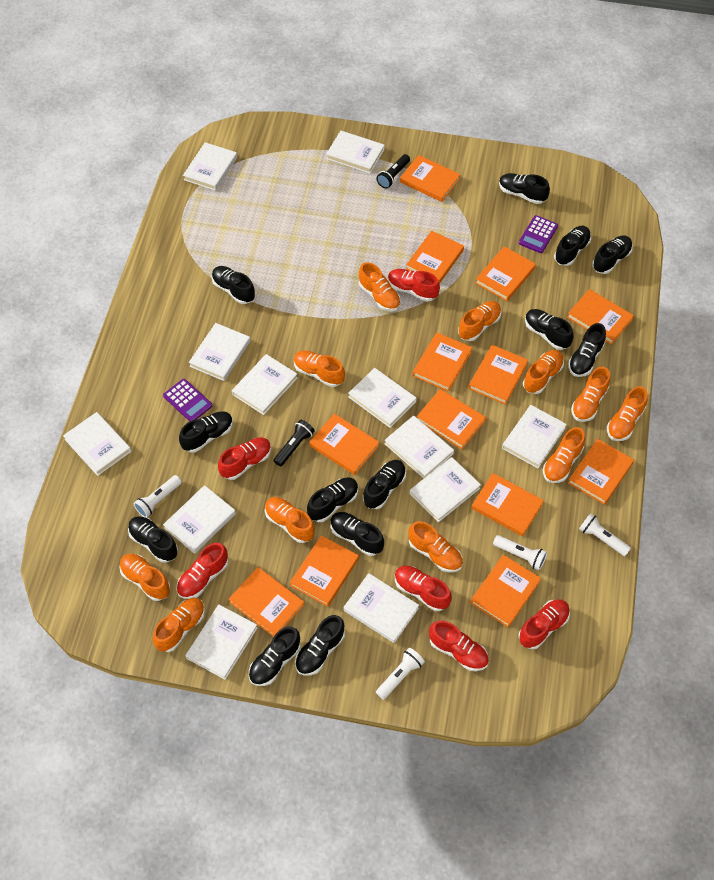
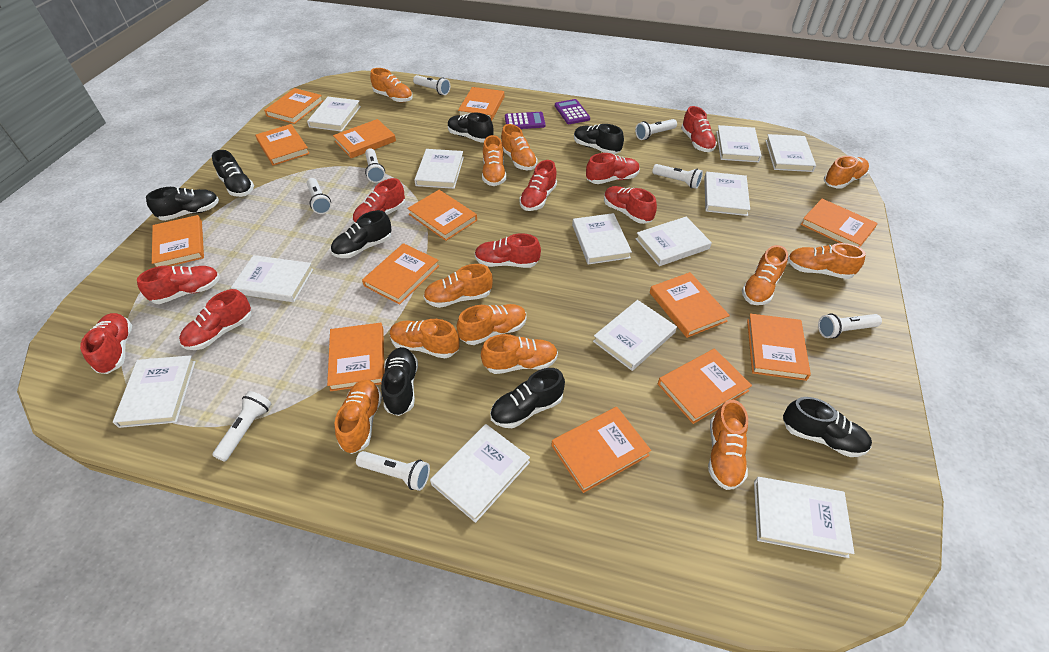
black flashlight: [274,420,315,466] [376,154,410,188] = 2 -> none = 0
black shoe: [128,516,178,563] [179,411,233,453] [212,266,255,304] [249,626,301,686] [295,615,345,675] [307,477,359,522] [330,512,384,556] [363,460,406,509] [499,173,550,204] [525,309,573,350] [554,226,591,266] [568,323,606,377] [592,235,633,274] = 13 -> [146,187,219,221] [212,150,254,197] [331,210,392,258] [381,347,418,416] [448,113,494,143] [490,368,565,428] [574,124,624,154] [783,397,872,457] = 8
orange shoe: [119,554,171,601] [153,598,205,652] [265,497,315,543] [294,351,345,387] [359,262,401,311] [408,521,463,573] [458,301,501,341] [523,350,564,394] [543,427,585,483] [571,367,610,422] [607,386,648,441] = 11 -> [335,379,382,454] [370,68,413,102] [390,319,460,358] [423,264,493,308] [457,304,526,345] [481,334,558,374] [482,135,506,186] [501,124,538,170] [708,400,748,490] [742,245,788,305] [788,243,866,279] [824,156,869,189] = 12
red shoe: [177,543,228,599] [218,437,271,480] [388,269,440,301] [395,566,452,611] [429,621,489,671] [519,599,570,649] = 6 -> [80,313,132,374] [137,266,220,304] [179,289,251,350] [353,178,405,223] [475,233,541,268] [520,160,557,211] [586,153,640,184] [604,186,657,224] [681,106,717,152] = 9
white flashlight: [133,475,182,518] [376,648,425,700] [493,535,547,570] [579,513,631,556] = 4 -> [212,391,271,461] [307,178,331,214] [356,451,430,491] [365,148,385,183] [413,75,450,95] [635,119,677,140] [652,164,703,189] [818,313,882,339] = 8

